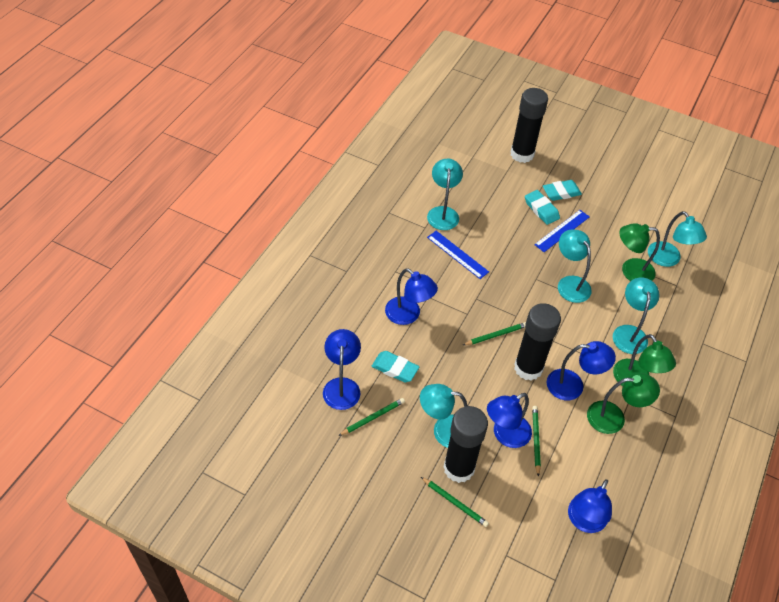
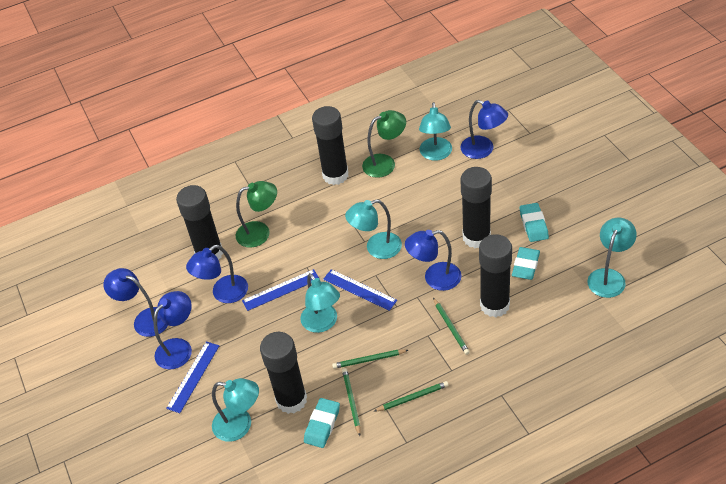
black glue stick: [444,406,488,483] [511,88,548,163] [514,303,561,381] = 3 -> [176,185,223,260] [260,332,307,414] [312,106,349,185] [461,167,492,248] [479,234,512,318] = 5
blue ruler: [427,231,489,279] [534,210,590,252] = 2 -> [166,341,219,413] [242,269,320,311] [323,269,397,311] = 3
green lamp: [587,373,660,434] [613,334,676,386] [619,223,660,281] = 3 -> [236,181,277,248] [362,110,406,178] = 2

